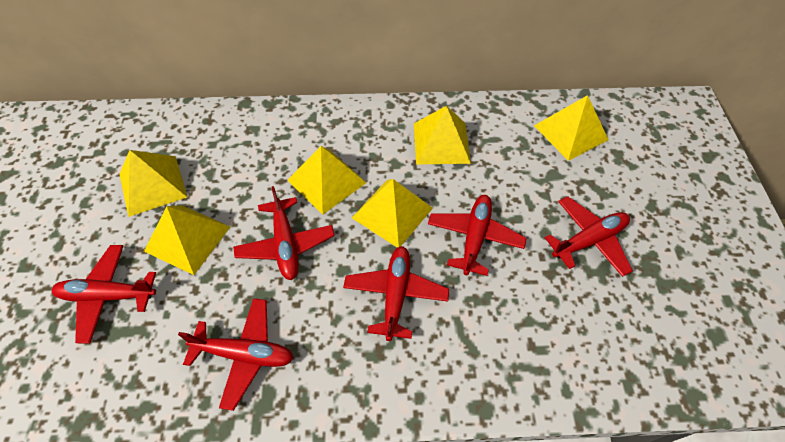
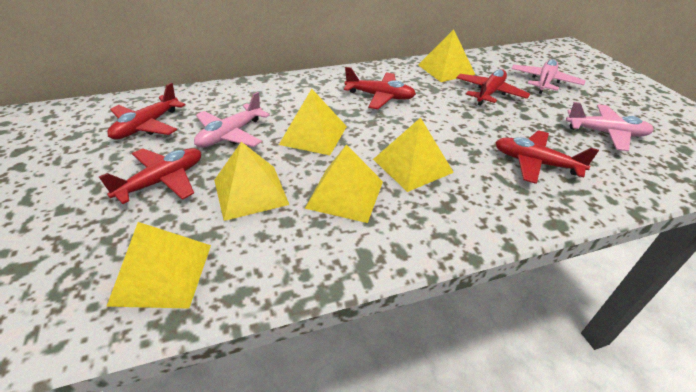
pink plane: none = 0 -> [194,92,270,148] [512,59,585,94] [566,102,654,151] = 3
red plane: [52,245,156,344] [178,298,294,411] [233,186,335,280] [343,246,449,341] [428,195,527,276] [545,196,633,277] = 6 -> [99,148,201,204] [107,83,186,139] [344,67,416,109] [456,69,530,106] [495,130,599,184] = 5

